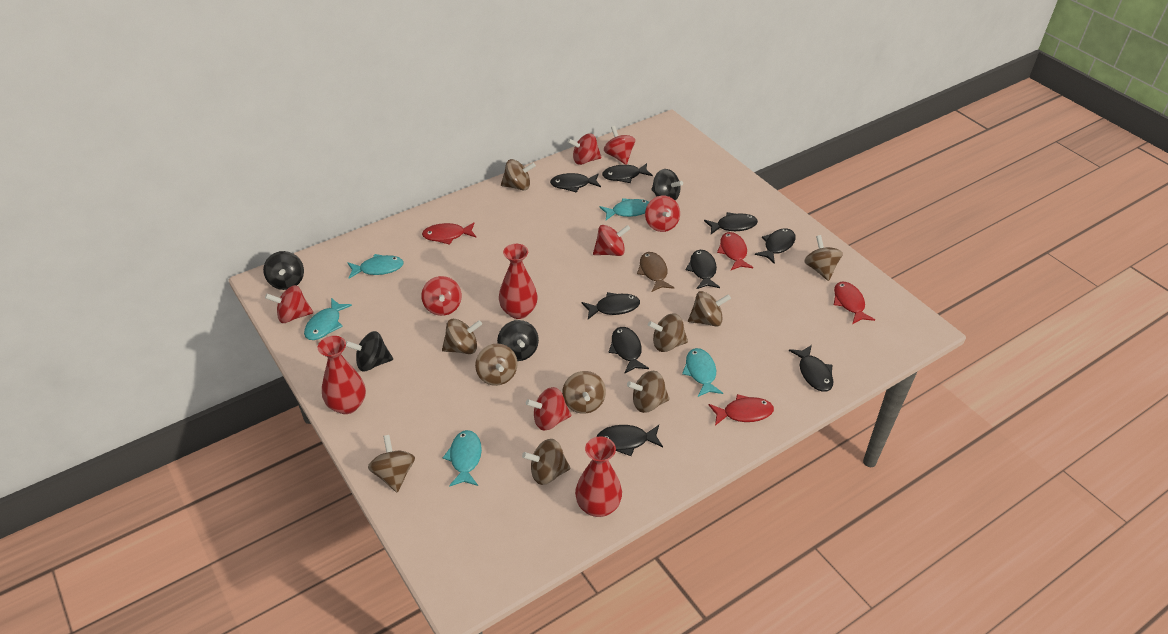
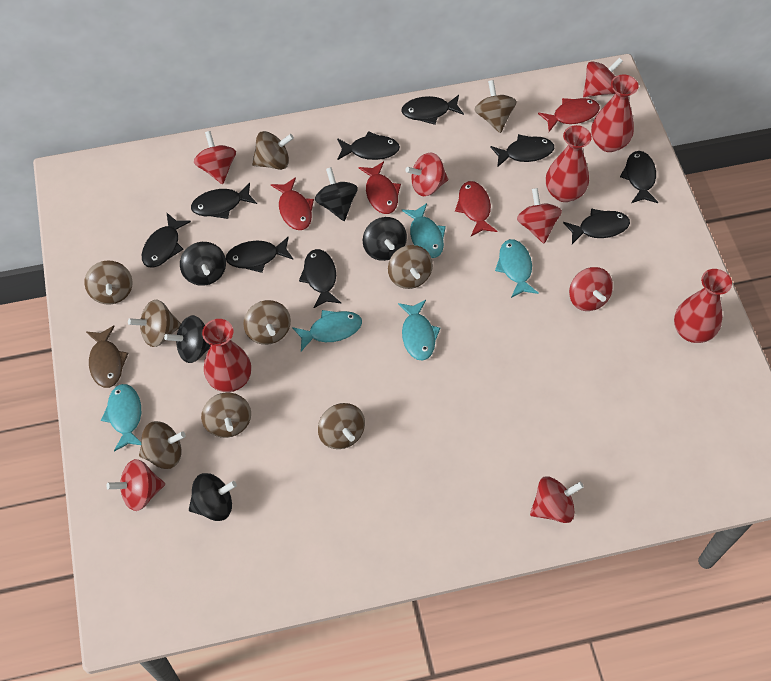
black spinning top: [263,251,304,290] [346,331,393,371] [497,320,539,361] [651,169,683,201] = 4 -> [164,315,211,363] [180,242,226,286] [189,473,237,521] [315,167,358,221] [363,217,407,261] = 5
brown spinning top: [368,435,415,492] [442,319,482,354] [475,343,518,386] [501,159,536,190] [522,439,570,485] [562,371,606,414] [627,371,670,413] [648,313,688,352] [688,291,731,327] [804,235,843,281] = 10 -> [84,260,133,305] [128,299,181,347] [139,421,186,469] [201,392,251,438] [243,300,291,345] [252,131,294,170] [318,403,365,449] [388,245,433,289] [475,80,517,133] = 9
red vase: [318,336,366,414] [499,244,538,319] [575,436,622,517] = 3 -> [202,319,251,392] [546,125,592,202] [591,75,639,152] [674,269,732,343] = 4

